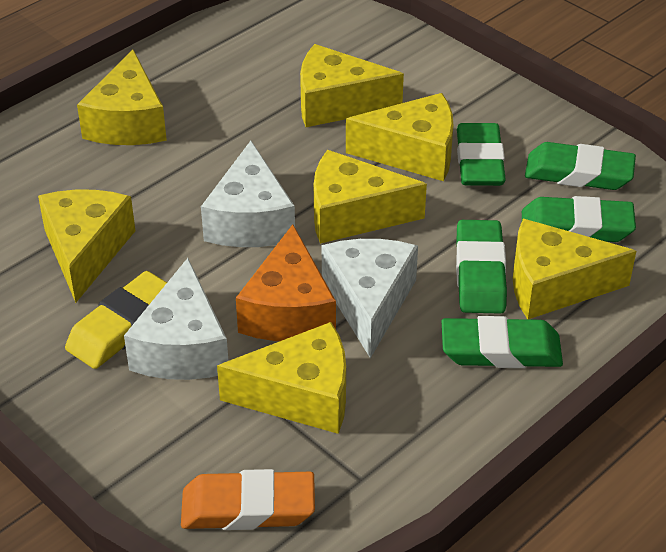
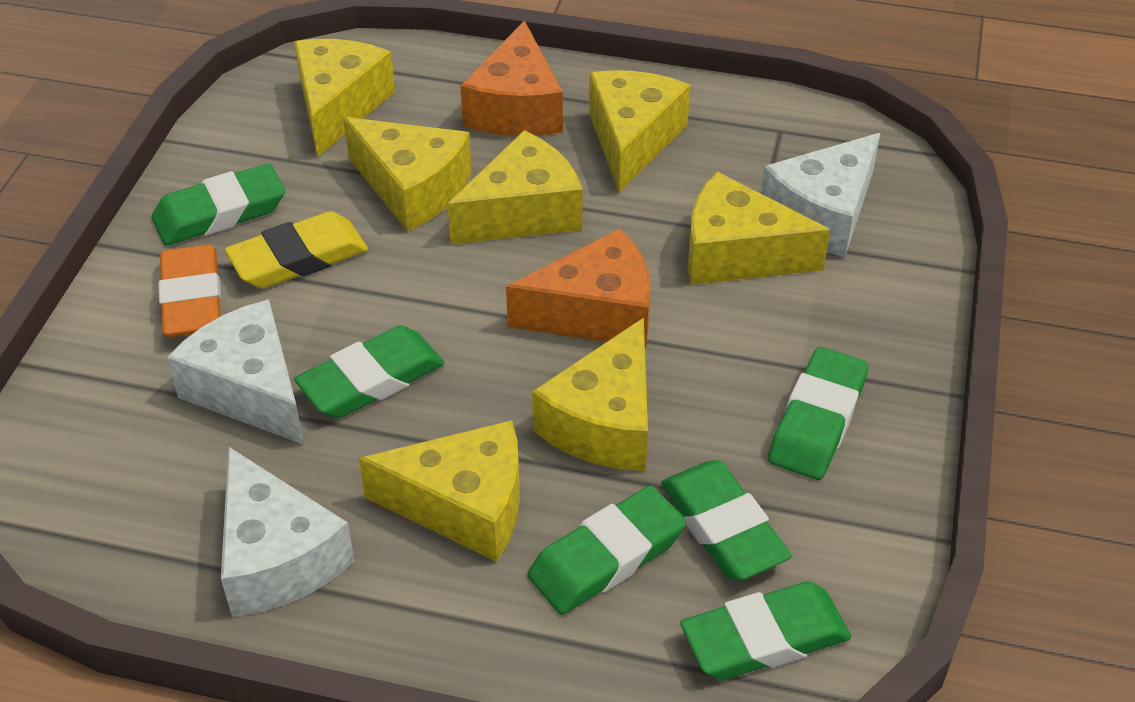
green eraser: [441,316,563,368] [456,220,507,314] [457,123,506,186] [522,196,636,242] [525,142,636,190] = 5 -> [151,163,285,246] [294,325,444,418] [528,485,686,615] [661,460,792,580] [680,581,851,680] [768,347,869,480] = 6
orange cheese: [236,224,336,341] = 1 -> [460,21,563,136] [506,228,650,348] = 2

